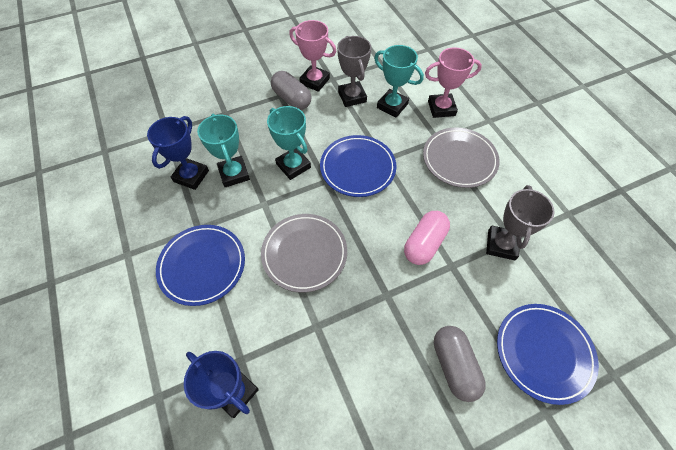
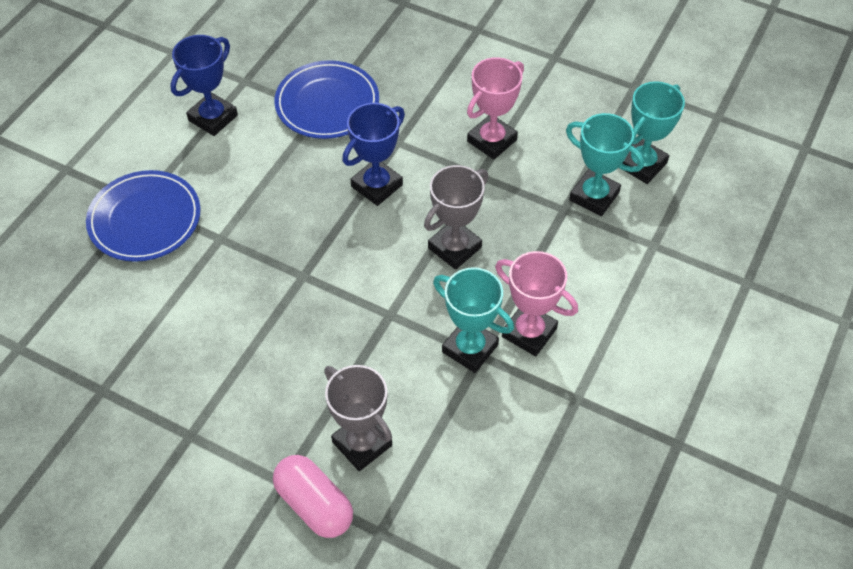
blue plate: [156,225,245,306] [320,135,396,197] [497,304,599,405] = 3 -> [86,170,201,262] [274,60,379,139] = 2
grey capsule: [271,71,312,110] [434,326,486,402] = 2 -> none = 0
grey plate: [261,214,347,293] [423,128,500,188] = 2 -> none = 0

